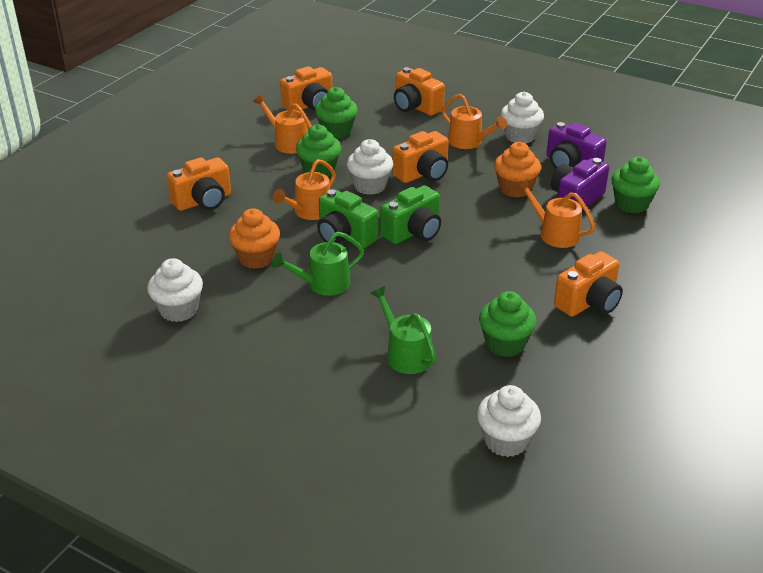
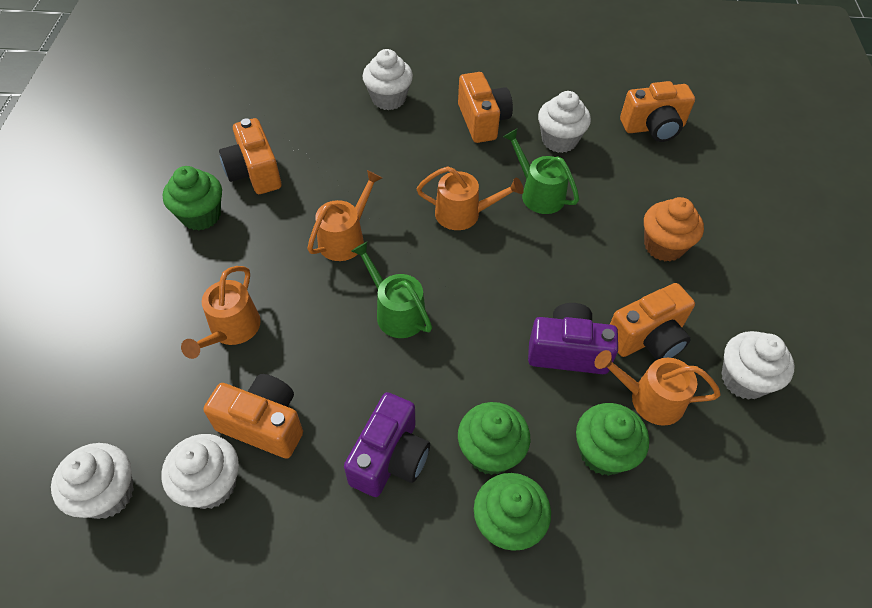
green camera: [317,189,379,248] [380,185,441,244] = 2 -> none = 0
orange cupcake: [228,208,280,269] [494,142,541,198] = 2 -> [644,197,704,262] = 1
white cupcake: [147,258,203,322] [347,139,393,195] [477,385,541,457] [501,92,544,144] = 4 -> [51,443,134,519] [161,434,239,509] [363,49,413,110] [538,91,591,153] [722,331,795,400] = 5

